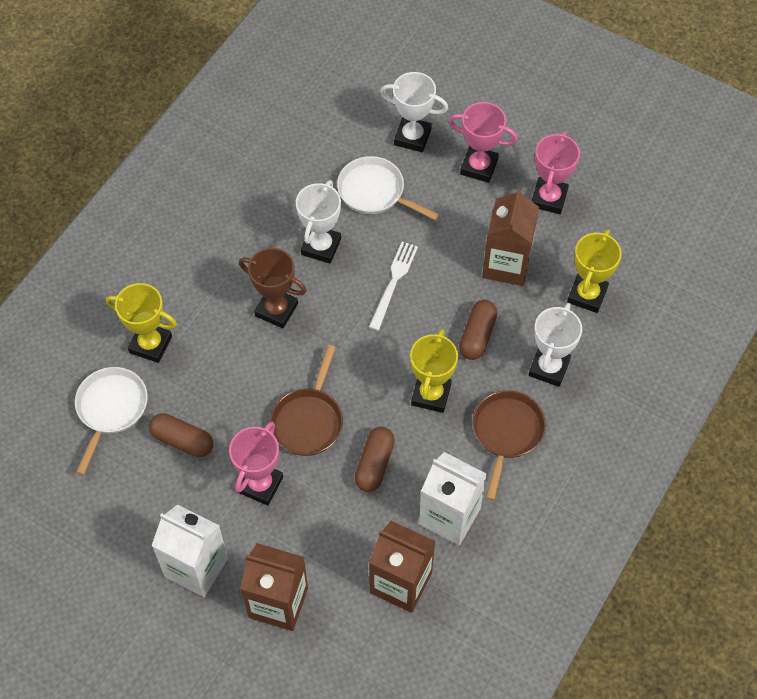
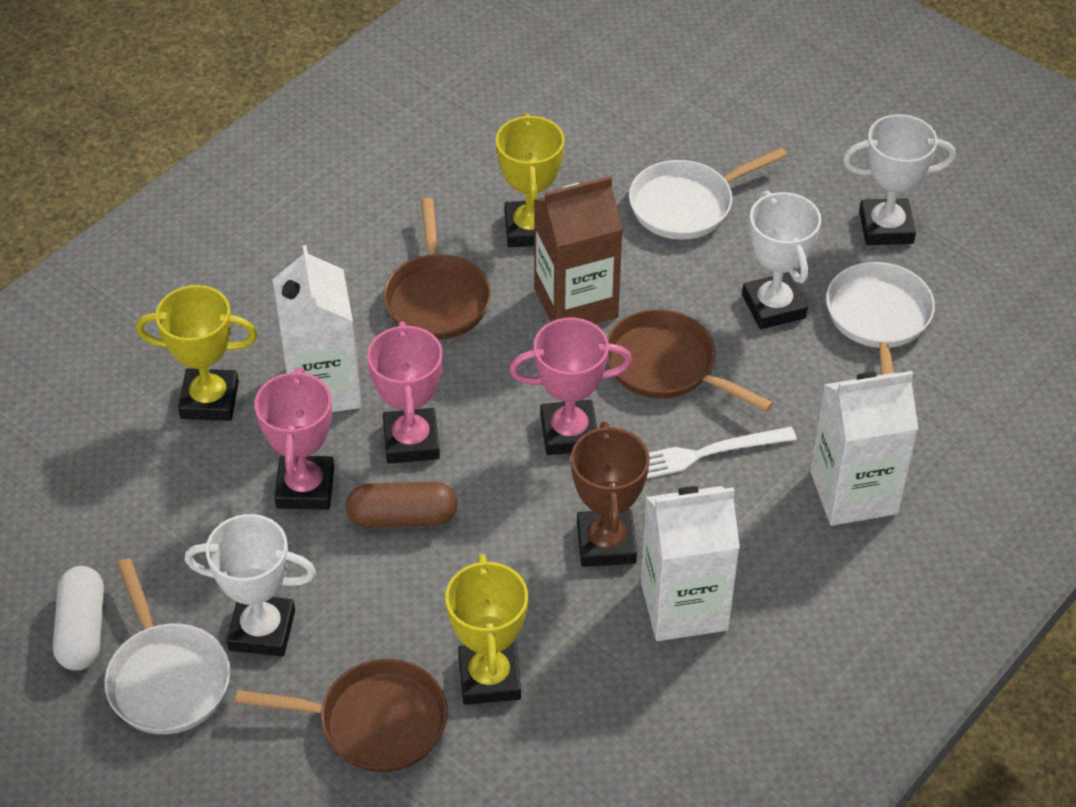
brown capsule: [149,413,213,457] [354,427,395,492] [459,300,497,360] = 3 -> [346,482,457,528] = 1
brown carton: [240,543,308,631] [369,521,436,613] [482,188,539,286] = 3 -> [534,176,623,324] = 1
brown pan: [270,345,343,456] [472,390,546,501] = 2 -> [235,659,448,772] [383,197,491,340] [607,309,773,412] = 3
white capsule: none = 0 -> [53,566,104,671] = 1
white carton: [152,504,228,597] [419,452,487,545] = 2 -> [273,245,362,412] [641,486,740,641] [810,371,918,526] = 3
white pan: [75,367,148,475] [337,156,440,220] = 2 -> [104,558,230,734] [629,147,787,240] [826,262,935,375] = 3

